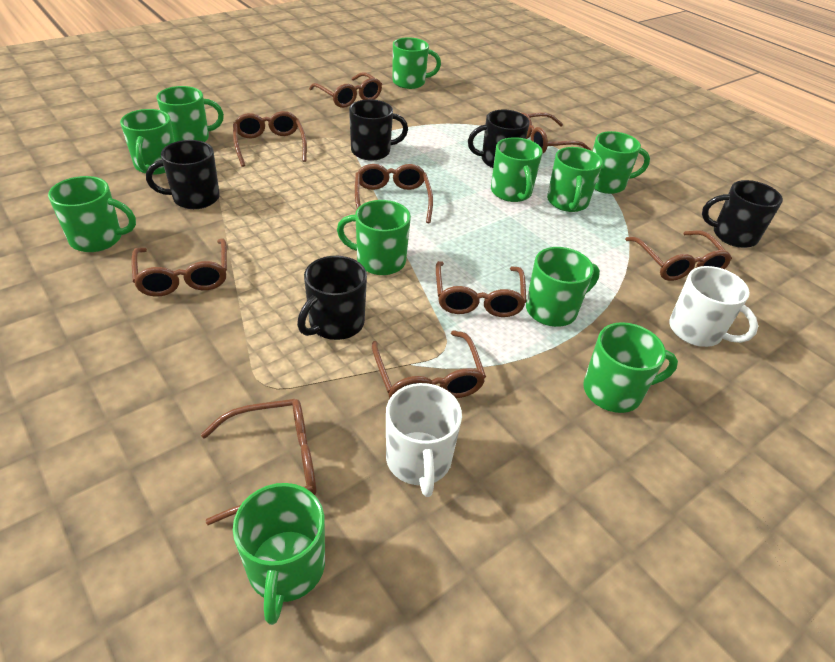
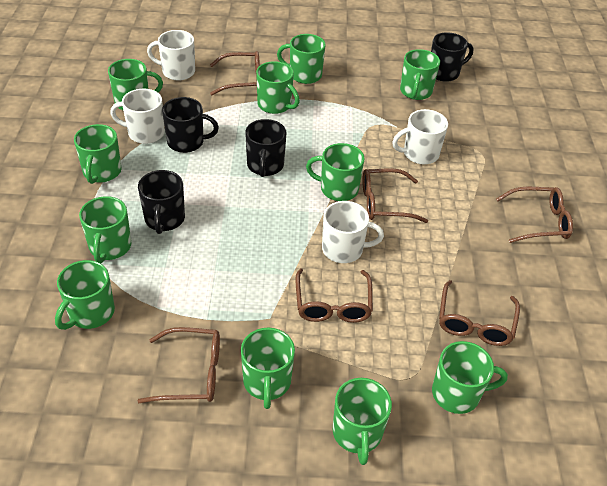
black mug: [146,140,220,209] [297,256,367,340] [349,99,408,161] [468,109,530,168] [702,180,783,248] = 5 -> [138,170,185,234] [162,97,219,153] [245,119,286,177] [431,32,473,82] = 4
brown glasses: [131,238,227,297] [201,399,316,525] [233,111,307,167] [309,72,382,108] [355,164,433,223] [372,330,486,399] [436,261,526,317] [522,112,591,153] [625,230,732,281] = 9 -> [137,327,220,403] [210,51,260,95] [296,268,373,323] [362,168,428,223] [439,280,520,346] [496,187,573,243] = 6
white mug: [386,383,462,497] [669,266,758,347] = 2 -> [110,89,165,144] [147,30,195,81] [322,201,384,263] [392,109,448,164] = 4

